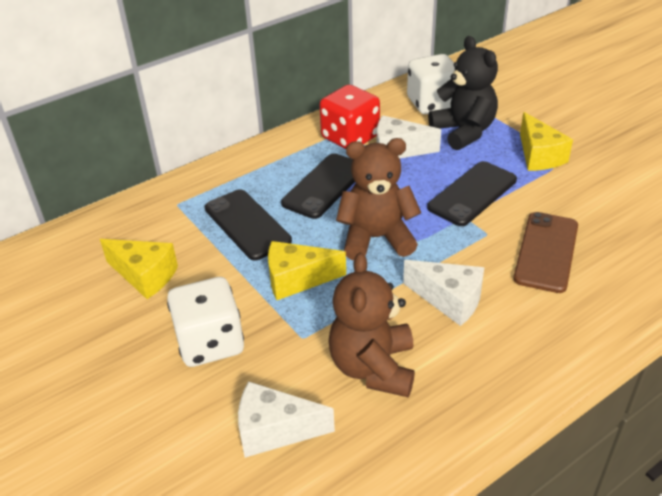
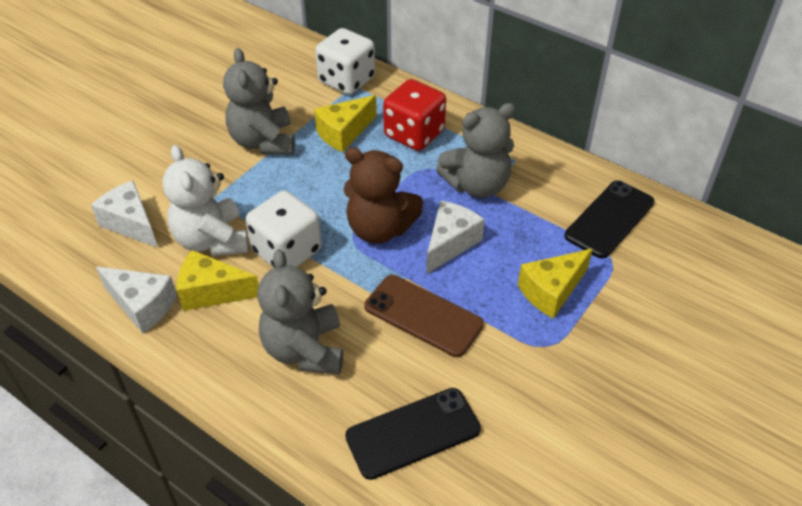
black phone: [205,189,292,260] [281,153,355,219] [427,161,517,226] = 3 -> [345,388,481,480] [564,180,654,259] = 2
black teddy bear: [428,36,498,150] = 1 -> none = 0
brown teddy bear: [329,253,415,397] [336,138,421,260] = 2 -> [344,147,423,244] = 1
grey teddy bear: none = 0 -> [223,48,295,154] [257,249,343,374] [436,103,516,198] = 3
white teddy bear: none = 0 -> [162,145,249,256] = 1

